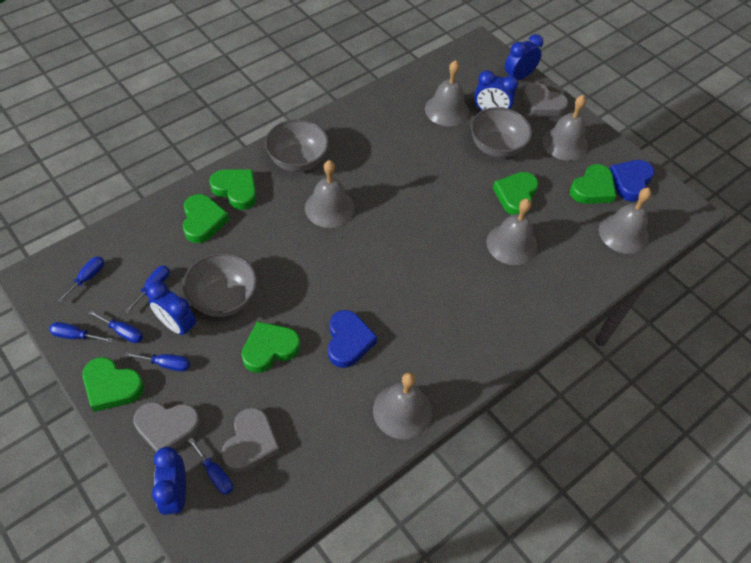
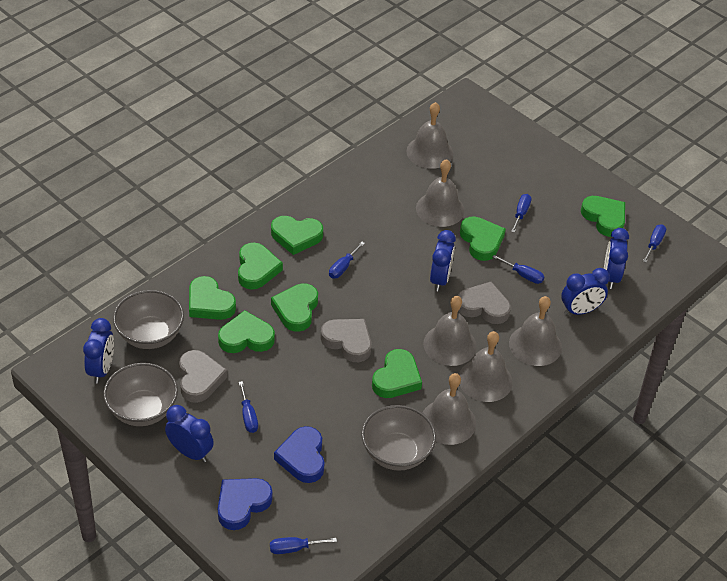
blue clock: [147,281,196,337] [152,447,186,516] [474,70,518,110] [505,34,543,80] = 4 -> [83,318,114,384] [165,405,214,462] [430,230,456,291] [561,268,610,315] [604,228,629,289] = 5
green heart: [83,357,144,412] [183,194,229,243] [209,169,256,210] [242,321,300,373] [493,172,538,215] [570,164,616,204] = 6 -> [189,276,236,320] [218,310,275,353] [238,243,283,290] [271,216,323,255] [271,283,318,332] [372,349,422,398] [460,216,506,261] [581,196,625,237] = 8

